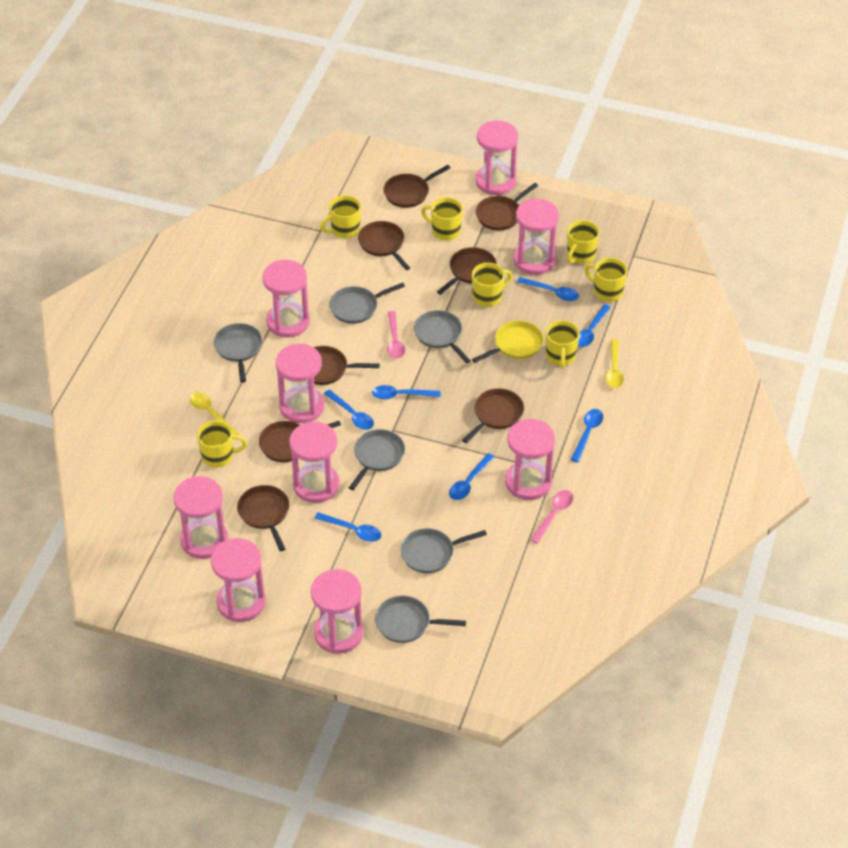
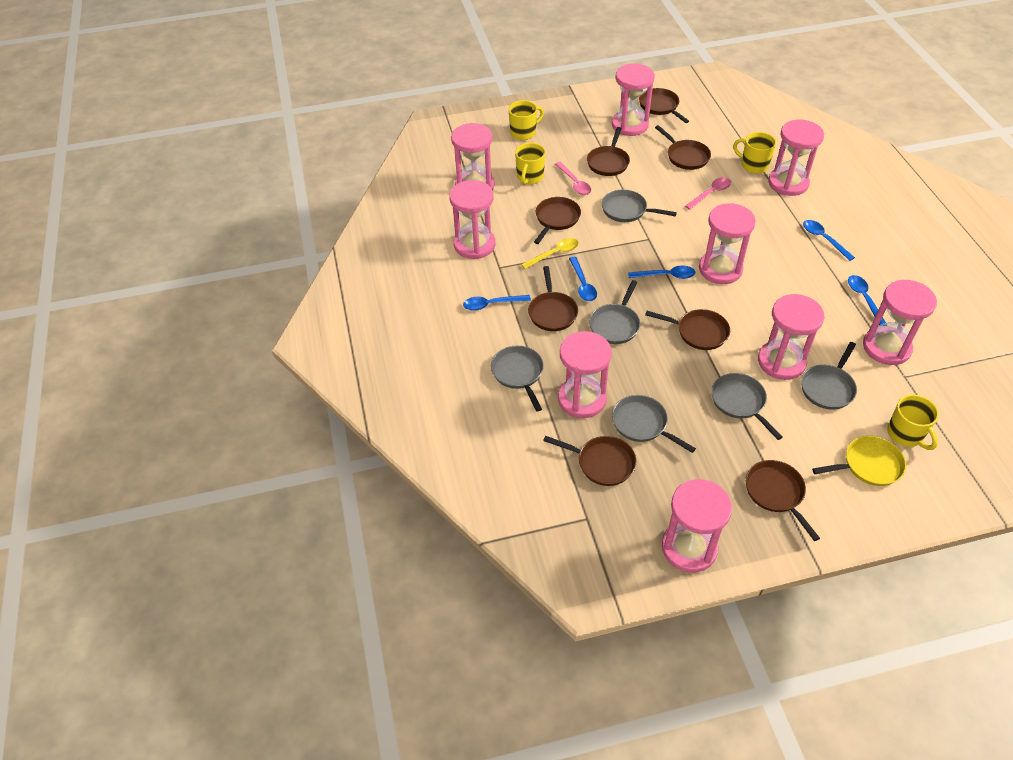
blue spoon: [314,512,382,542] [324,389,374,430] [372,385,440,399] [449,453,494,500] [517,277,579,301] [571,409,603,462] [578,304,611,347] = 7 -> [463,295,531,311] [569,257,597,301] [628,266,695,279] [803,220,855,261] [848,275,886,325] = 5
yellow mug: [197,420,247,468] [320,195,361,238] [421,197,463,240] [472,263,513,307] [546,320,580,369] [567,220,600,264] [585,257,627,302] = 7 -> [508,100,544,140] [515,143,546,185] [733,132,776,174] [887,394,939,450] = 4
yellow spoon: [190,392,238,435] [605,339,624,388] = 2 -> [521,238,579,269] = 1

